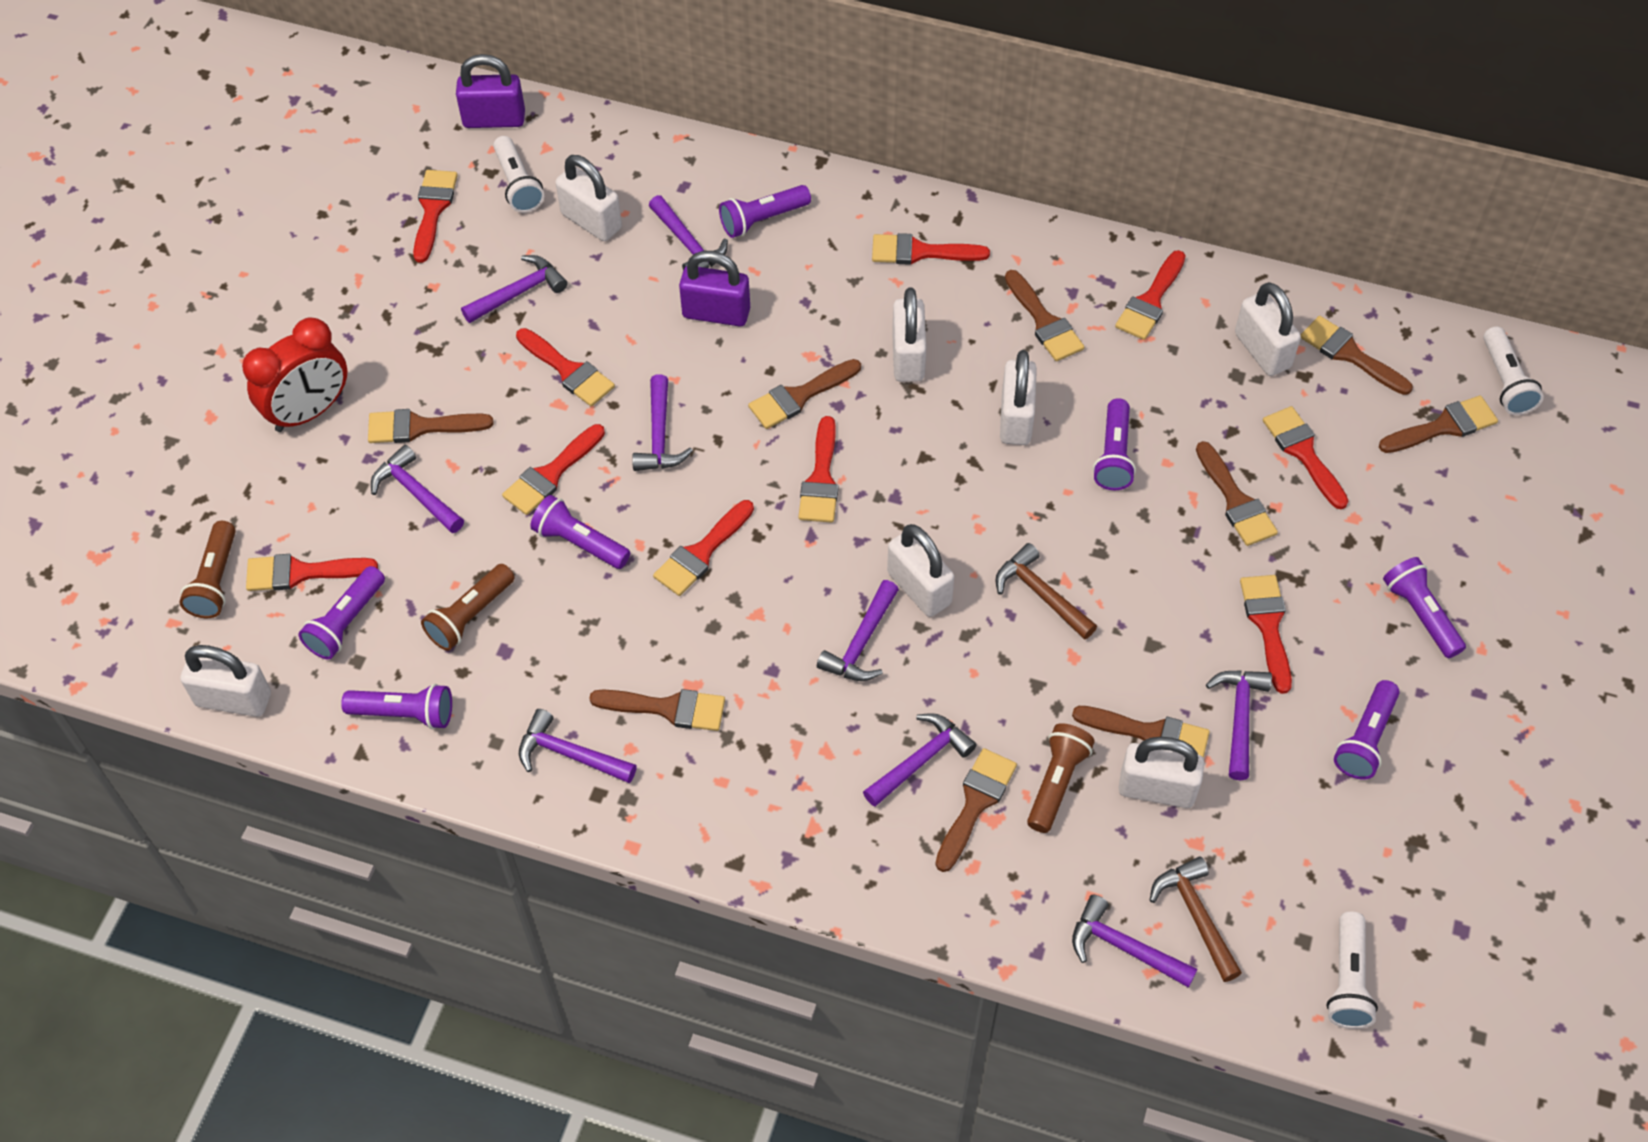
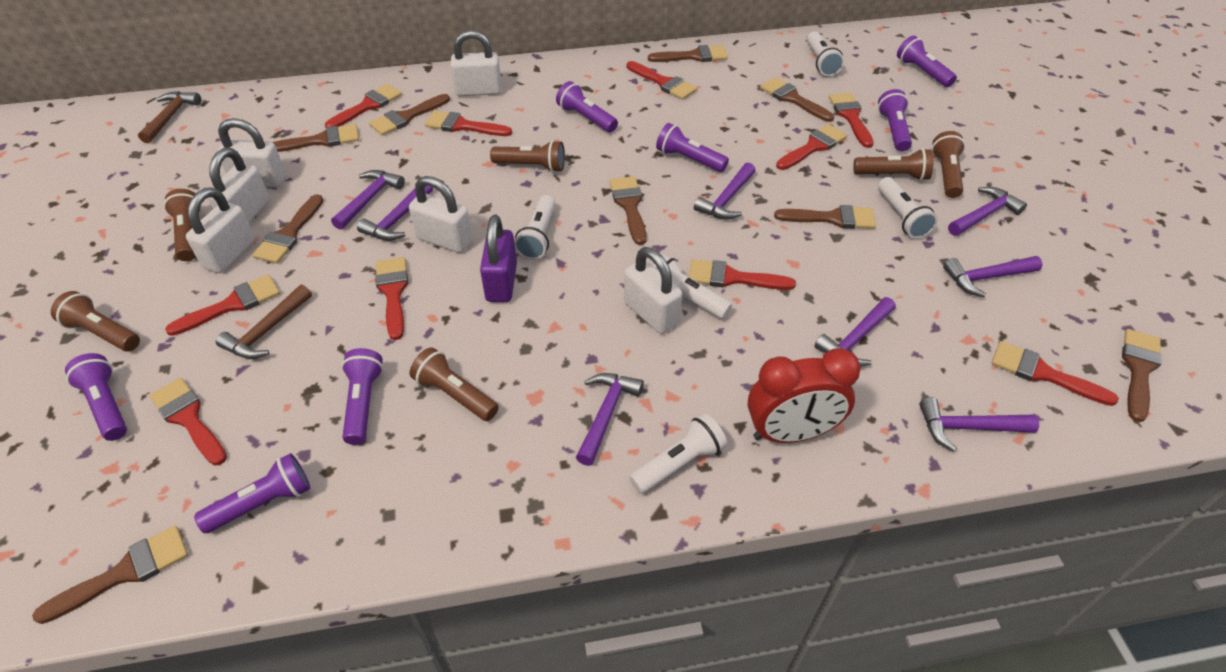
brown flashlight: [180,521,236,618] [421,564,515,651] [1027,723,1095,833] = 3 -> [51,291,140,352] [164,189,202,261] [410,347,499,421] [490,140,565,172] [853,148,934,181] [932,131,965,198] = 6
purple hammer: [371,445,464,533] [461,255,568,323] [519,709,637,783] [632,374,693,471] [649,195,728,270] [817,580,899,681] [863,713,977,807] [1072,895,1198,988] [1206,670,1272,780] = 9 -> [331,170,405,230] [357,186,433,241] [576,373,644,466] [694,162,756,220] [814,297,896,366] [919,397,1039,452] [943,256,1043,297] [948,187,1027,236] = 8
purple padlock: [456,54,525,128] [679,251,750,326] = 2 -> [480,215,517,302] = 1
white flashlight: [493,136,544,213] [1326,912,1378,1029] [1483,326,1544,415] = 3 -> [514,195,556,260] [629,414,727,494] [654,255,732,319] [807,31,844,76] [878,177,938,239] = 5
white padlock: [180,645,271,717] [555,155,622,241] [887,524,954,617] [892,288,926,382] [1000,350,1037,445] [1119,737,1204,808] [1235,282,1301,376] = 7 -> [186,187,255,273] [208,148,270,223] [217,118,286,187] [409,176,473,253] [450,30,502,96] [624,247,682,334] = 6

